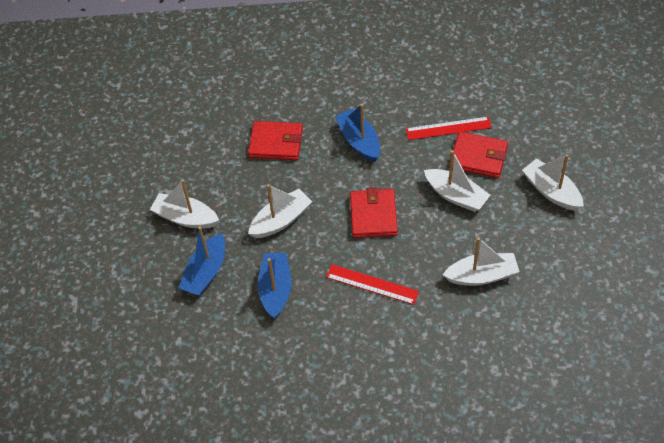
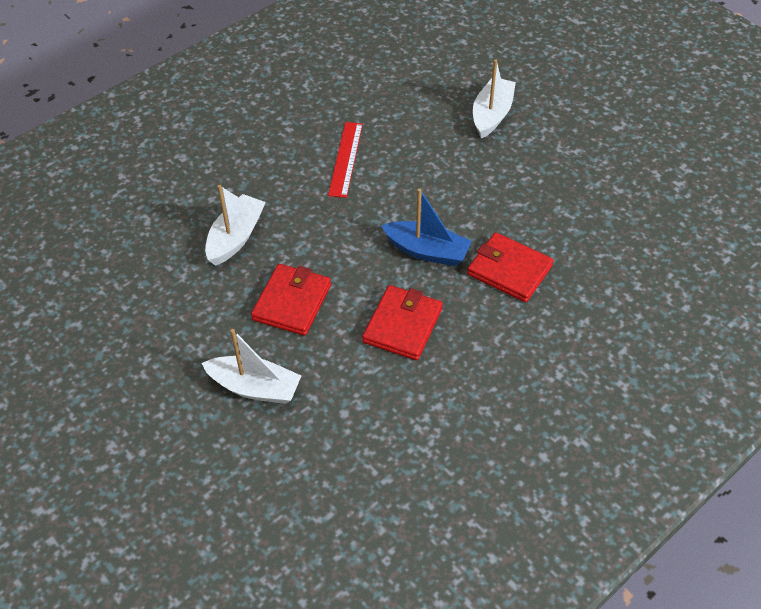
blue boat: [179,226,225,296] [258,253,291,319] [335,104,380,162] = 3 -> [381,188,472,266] = 1
red ruler: [326,264,419,305] [406,117,492,140] = 2 -> [328,122,363,198] = 1
white boat: [150,179,219,228] [248,184,312,238] [424,150,490,212] [443,237,520,286] [522,154,584,211] = 5 -> [201,329,301,404] [205,185,266,266] [473,59,516,138] = 3

